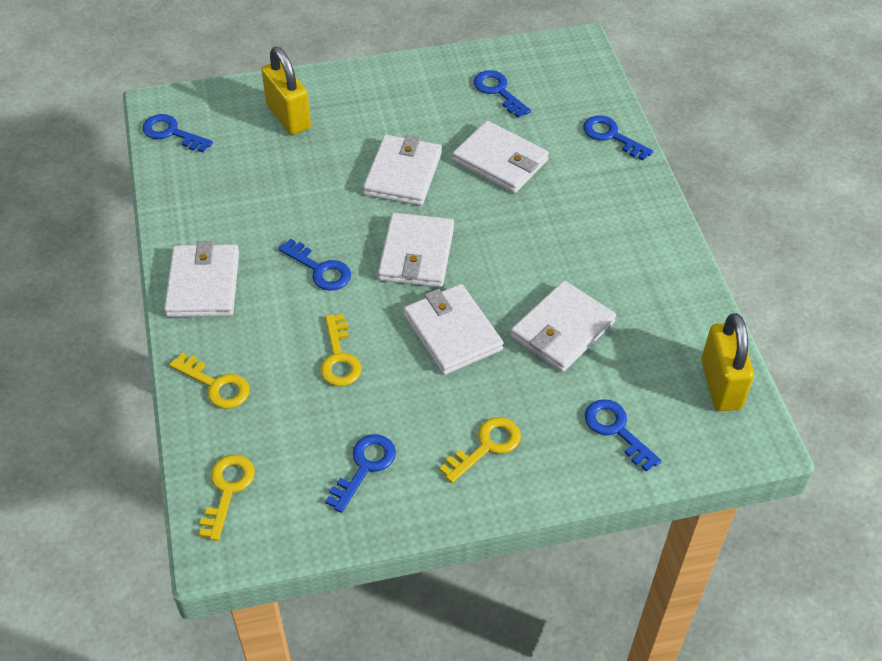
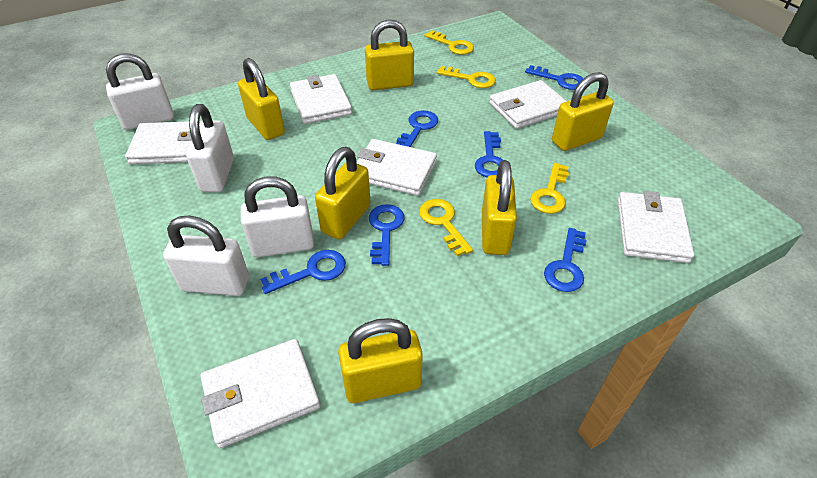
white padlock: none = 0 -> [106,53,174,130] [163,216,249,296] [186,104,234,192] [241,176,314,257] = 4
yellow padlock: [262,47,311,135] [701,313,754,411] = 2 -> [238,58,285,140] [315,147,371,240] [338,318,423,403] [365,19,414,91] [482,160,517,255] [552,72,614,151] = 6

